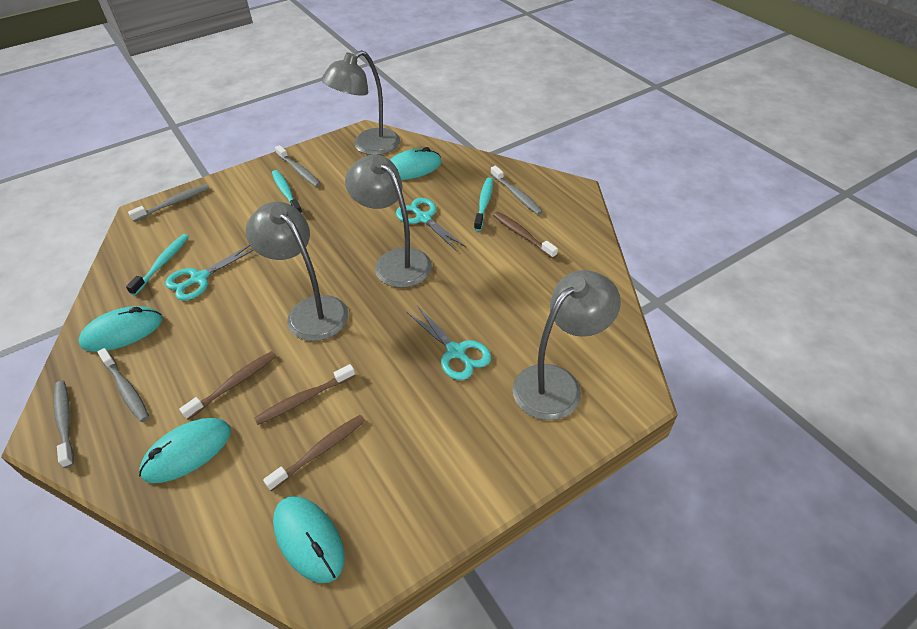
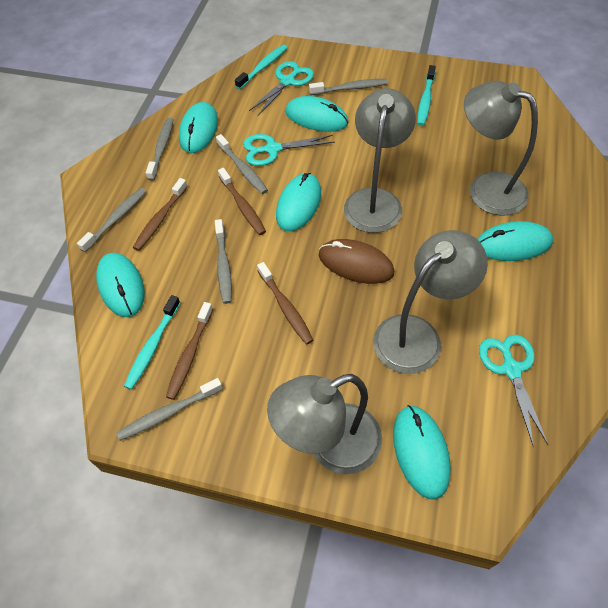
brown mouse: none = 0 -> [319,239,394,284] = 1
grey toothbrush: [54,381,74,468] [97,348,149,422] [128,184,209,222] [275,145,321,187] [491,166,543,215] = 5 -> [77,188,147,252] [116,378,223,441] [146,118,174,181] [215,219,232,304] [216,134,268,194] [309,79,387,95] = 6
turquoise mouse: [79,306,162,352] [139,418,231,483] [273,496,345,583] [390,147,442,180] = 4 -> [96,253,145,317] [179,102,218,153] [276,173,321,231] [285,96,348,132] [393,405,451,499] [477,221,553,261] = 6

